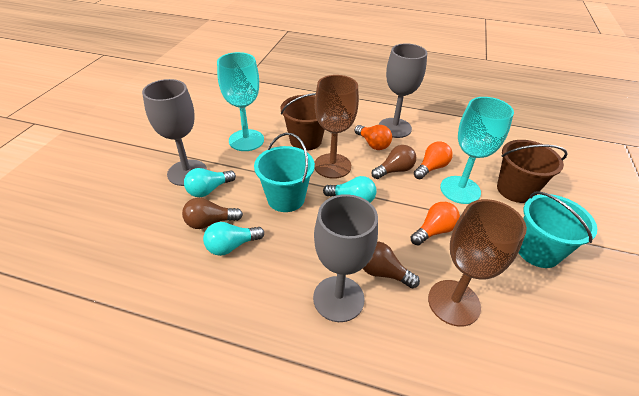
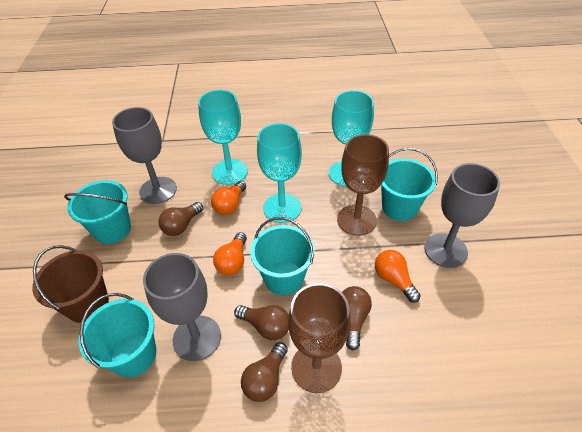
brown bucket: [281,93,325,151] [497,140,568,203] = 2 -> [32,245,109,323] = 1
brown light bulb: [182,198,243,229] [363,241,420,288] [372,145,416,179] = 3 -> [159,202,203,236] [234,305,289,340] [241,342,288,402] [342,286,372,351] = 4
turquoise bucket: [254,133,315,212] [519,191,597,268] = 2 -> [64,180,131,244] [79,293,156,377] [250,217,315,295] [381,148,438,221] = 4
turquoise goblet: [217,52,264,151] [440,97,514,204] = 2 -> [198,90,248,185] [257,123,302,223] [329,90,374,187] = 3
turquoise light bulb: [184,168,236,197] [203,222,264,256] [323,176,376,203] = 3 -> none = 0

